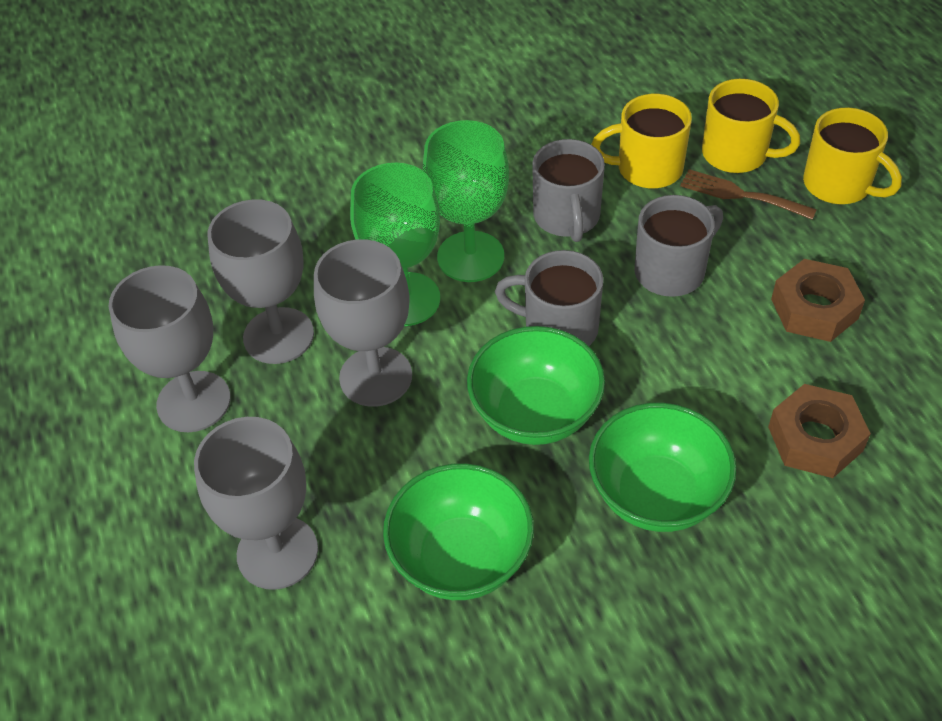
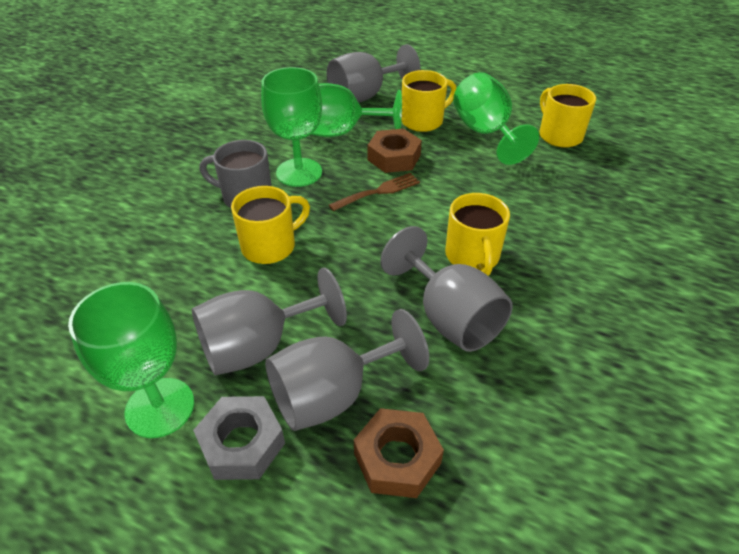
green bowl: [383,463,534,600] [467,326,605,445] [589,403,737,532] = 3 -> none = 0
green goblet: [350,163,440,326] [423,120,509,282] = 2 -> [68,282,194,438] [261,67,322,187] [311,83,402,137] [453,72,539,165] = 4
grey mug: [495,250,603,346] [532,139,605,242] [634,195,723,297] = 3 -> [200,140,272,208] = 1
grey nut: none = 0 -> [193,396,285,480] = 1
yellow mug: [591,94,692,188] [702,79,800,173] [803,108,902,204] = 3 -> [231,186,310,264] [401,70,456,132] [445,193,510,276] [539,84,596,148] = 4

